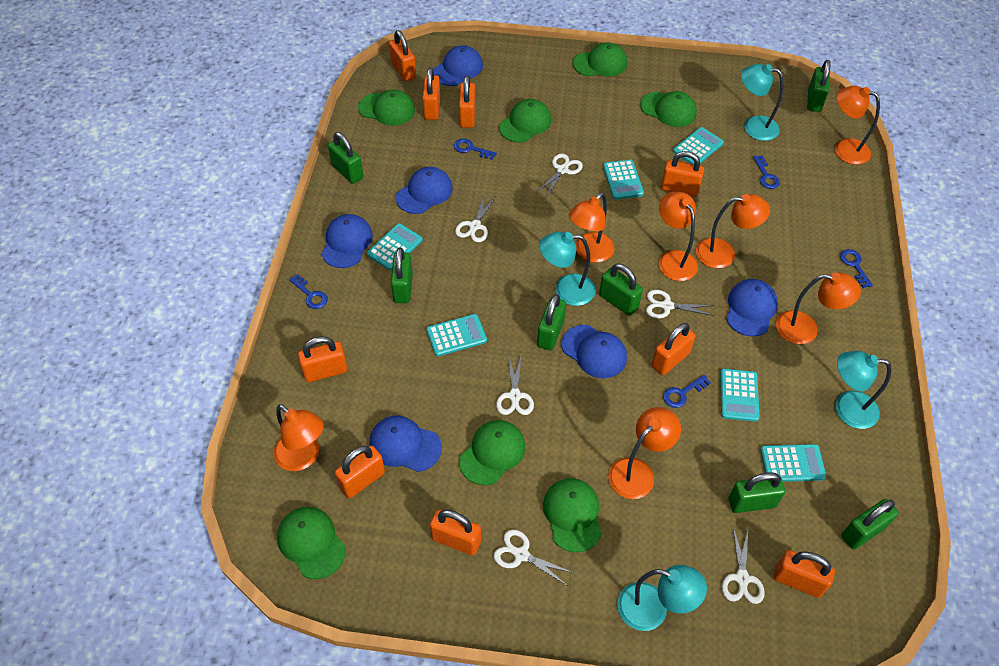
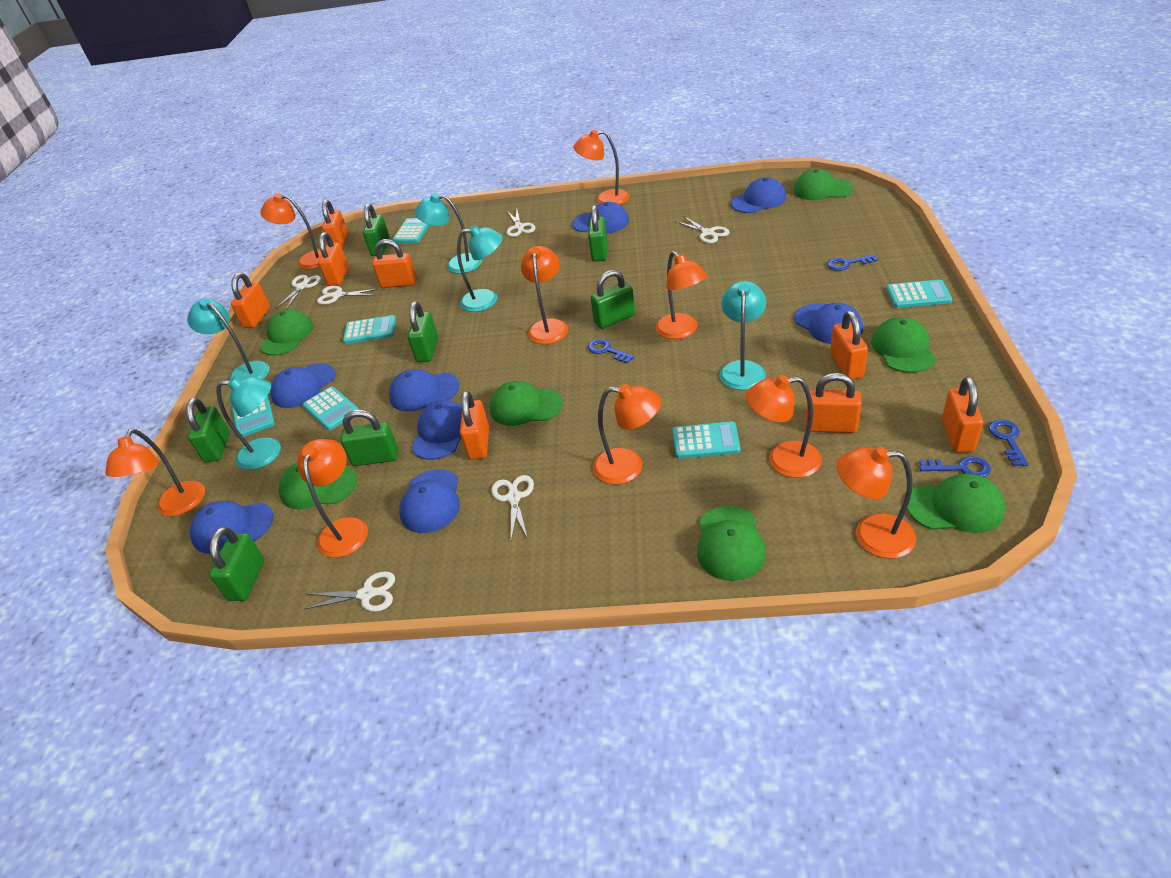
blue cap: [321,214,373,268] [369,416,442,472] [396,167,453,214] [433,45,483,86] [562,325,627,378] [726,279,778,336] = 6 -> [190,501,273,554] [270,363,335,408] [389,369,460,412] [399,469,460,533] [411,400,462,460] [573,202,629,233] [731,177,786,213] [794,303,863,344] = 8
blue key: [289,274,328,309] [454,138,497,160] [663,375,711,408] [753,155,780,189] [840,249,873,288] = 5 -> [588,339,634,363] [827,254,878,271] [919,456,991,477] [989,420,1029,466] = 4
orange lamp: [274,404,324,471] [569,193,614,263] [608,407,681,499] [659,192,698,281] [696,194,770,268] [776,272,861,344] [835,86,880,165] = 7 -> [105,429,205,516] [260,193,322,269] [297,439,368,558] [521,246,568,344] [573,130,630,205] [593,384,661,484] [656,251,707,339] [746,375,822,478] [836,447,916,559] = 9
orange padlock: [298,336,348,382] [335,445,385,498] [389,30,416,82] [422,67,440,120] [430,510,481,555] [459,75,475,128] [652,323,696,375] [661,151,704,197] [773,550,835,598] = 9 -> [231,273,270,328] [318,232,349,286] [322,199,348,249] [372,239,417,288] [460,391,489,460] [805,373,862,433] [830,311,868,379] [942,377,983,453] = 8
turquoise lamp: [539,232,596,306] [617,565,707,631] [741,64,784,141] [835,351,891,429] = 4 -> [187,299,270,380] [216,376,281,470] [415,193,482,274] [457,225,503,312] [719,281,766,390] = 5

